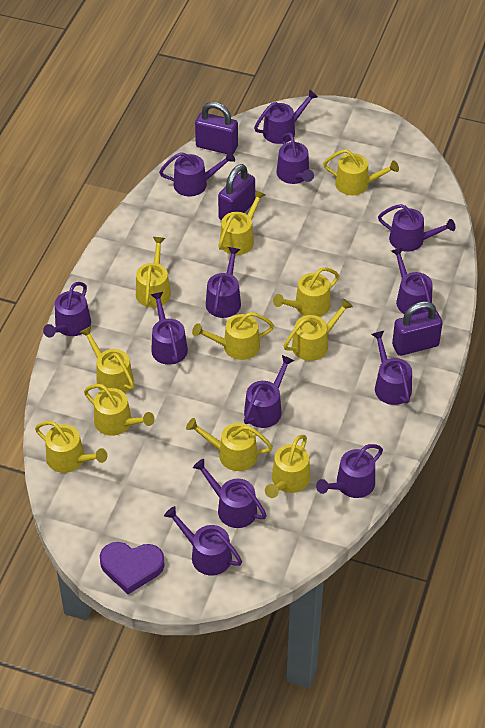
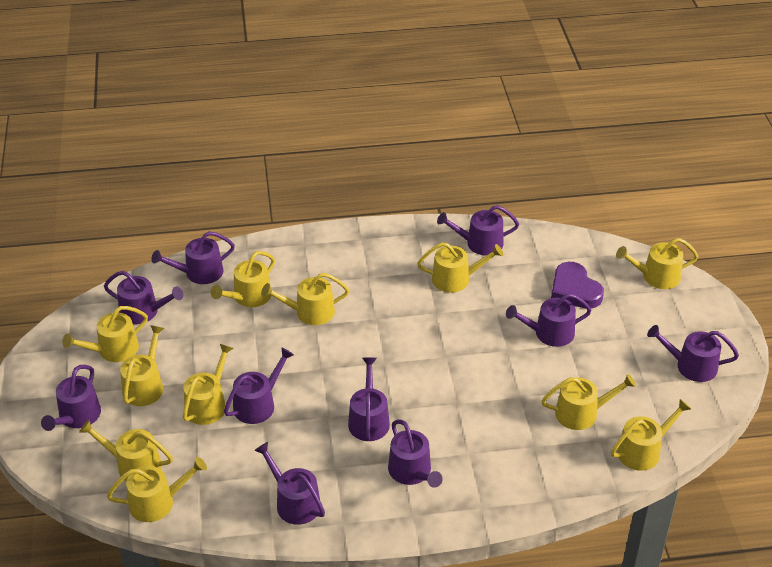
purple padlock: [195,102,238,154] [218,164,255,220] [392,301,443,356] = 3 -> none = 0
purple watering can: [43,282,91,338] [150,292,188,365] [159,151,235,196] [164,506,242,576] [193,459,267,528] [206,247,241,318] [244,355,294,428] [254,89,318,144] [277,133,314,184] [316,444,383,498] [372,331,412,405] [378,204,456,252] [391,247,433,315] = 13 -> [41,365,101,431] [104,271,183,324] [152,231,235,284] [224,348,294,424] [254,442,325,525] [348,358,390,441] [388,419,443,488] [437,205,519,255] [506,293,592,347] [647,325,739,382] = 10

